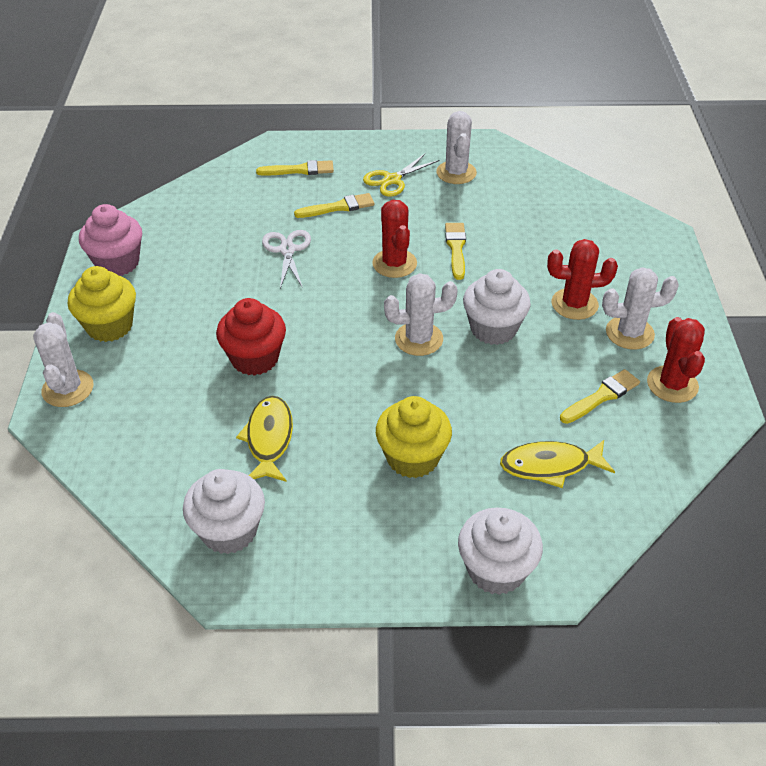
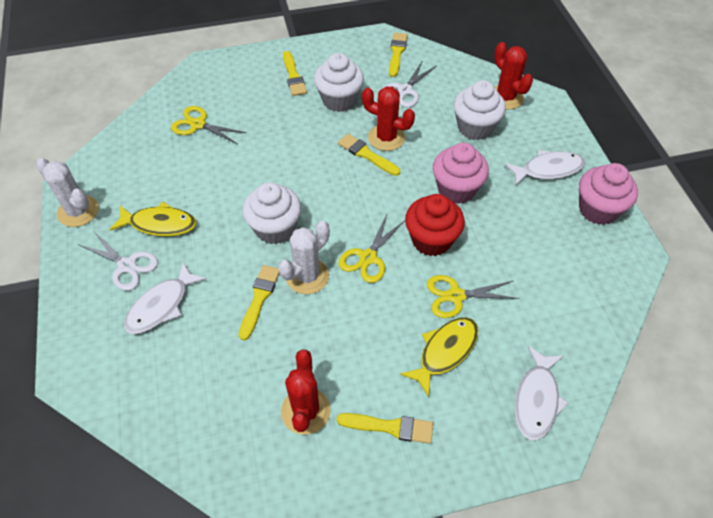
pink cupcake: [79,204,142,276] = 1 -> [433,143,489,204] [579,163,638,225] = 2
white cactus: [33,312,94,407] [384,273,458,356] [436,111,477,184] [602,267,679,350] = 4 -> [36,158,99,227] [278,221,330,294] = 2
white fish: none = 0 -> [124,262,206,334] [505,150,585,185] [514,346,568,440] = 3
white scissors: [262,230,311,289] = 1 -> [78,231,158,291] [382,60,436,107] = 2
yellow brush: [256,160,334,176] [294,193,374,218] [445,223,466,280] [560,369,640,424] = 4 -> [239,265,279,341] [283,51,307,96] [337,413,433,444] [338,134,400,176] [389,33,408,77] = 5
yellow cupcake: [68,266,136,342] [376,396,452,478] = 2 -> none = 0
yellow scissors: [363,153,439,197] = 1 -> [171,106,247,144] [339,215,405,283] [427,275,519,318] = 3

